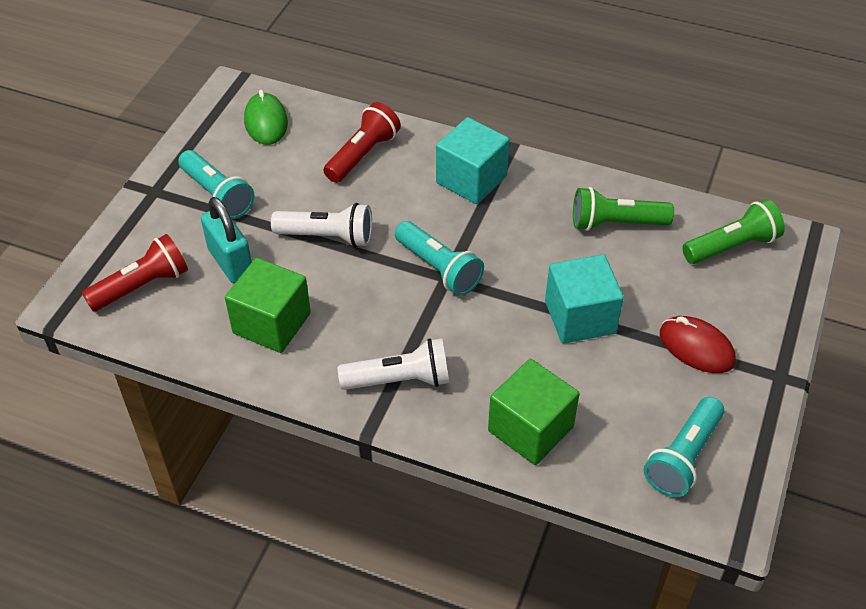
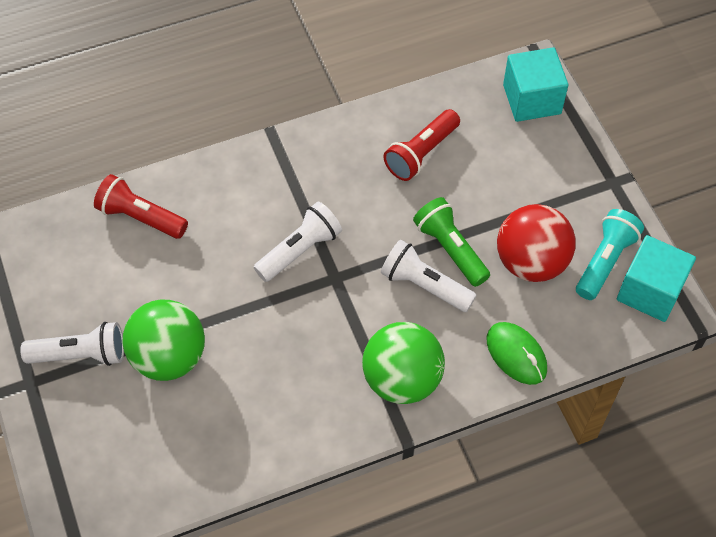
green ball: none = 0 -> [122,299,205,381] [362,322,445,404] = 2
green cube: [225,258,311,353] [488,359,580,465] = 2 -> none = 0
green flashlight: [573,187,674,231] [682,199,785,264] = 2 -> [413,197,490,287] = 1
red ball: none = 0 -> [497,204,576,282] = 1
red mouse: [660,316,736,373] = 1 -> none = 0
turquoise flashlight: [178,150,254,219] [395,221,484,296] [644,397,724,497] = 3 -> [576,209,644,300] = 1
turquoise padlock: [201,197,252,283] = 1 -> none = 0
white flashlight: [271,203,372,247] [338,338,449,390] = 2 -> [20,322,124,366] [254,202,342,282] [381,240,477,312] = 3

